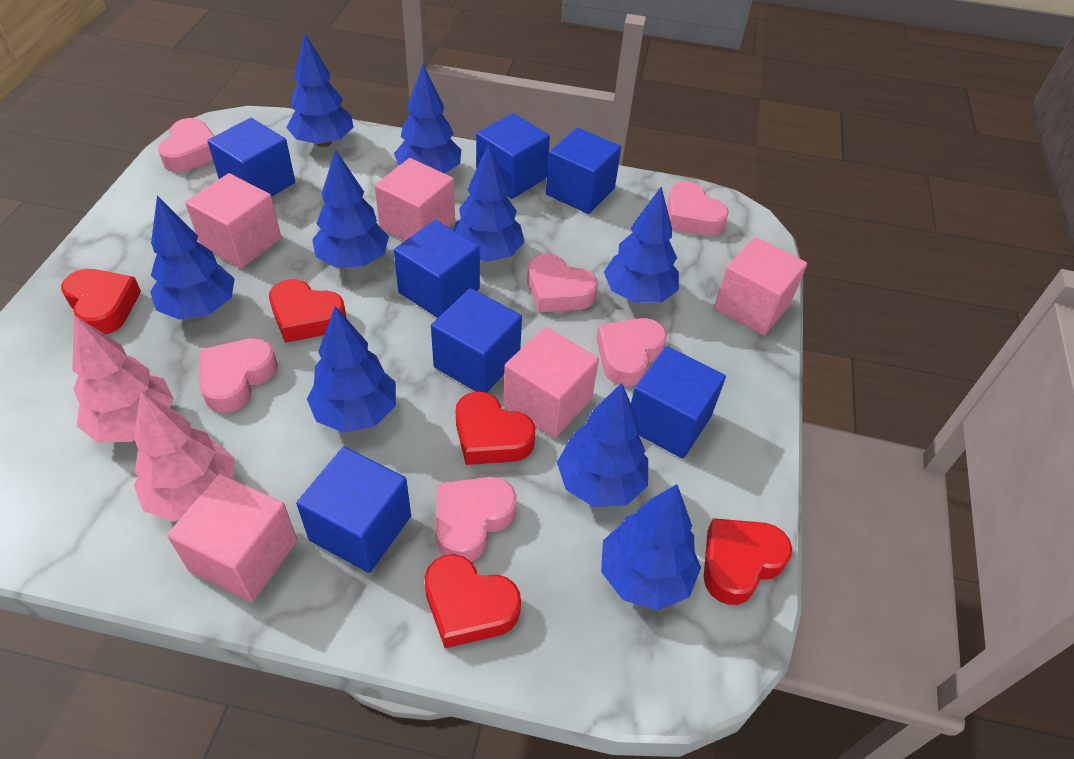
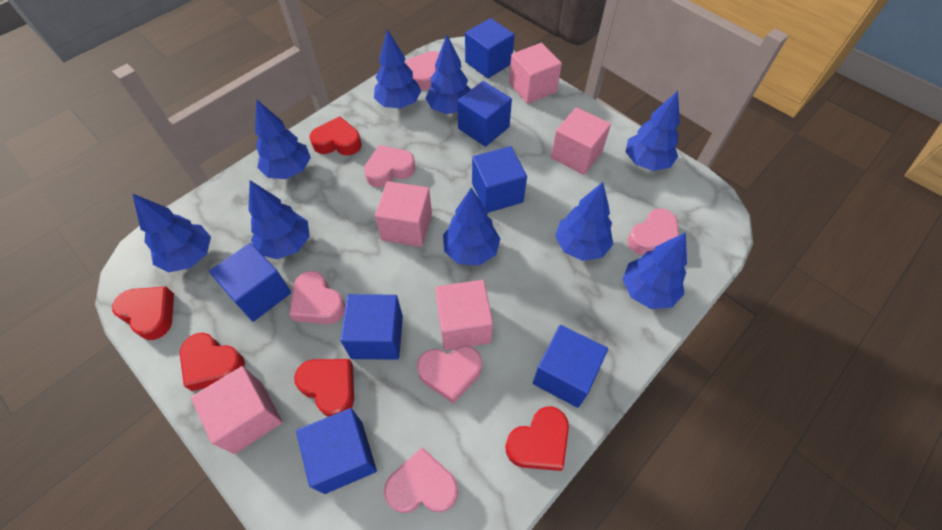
pink tree: [72,315,174,443] [134,391,235,522] = 2 -> none = 0

